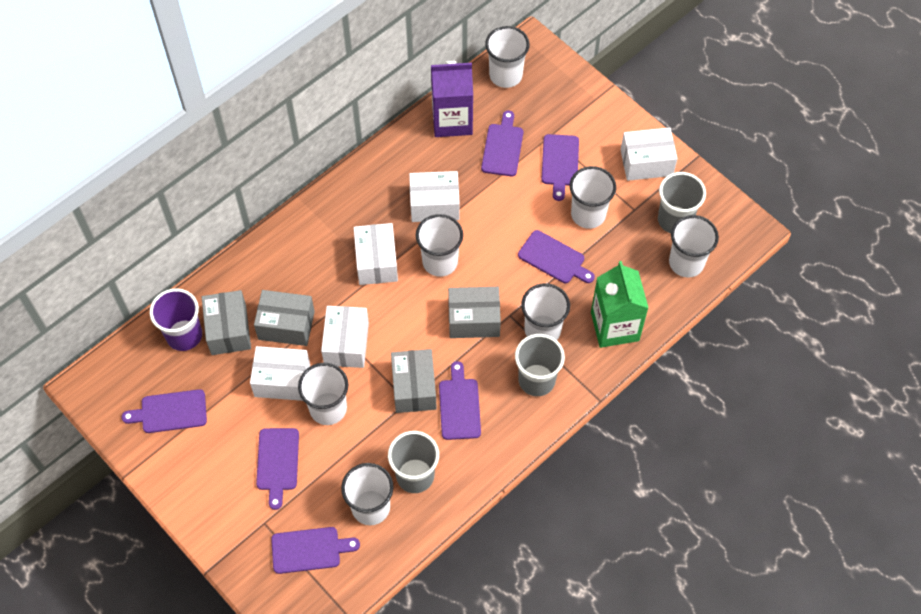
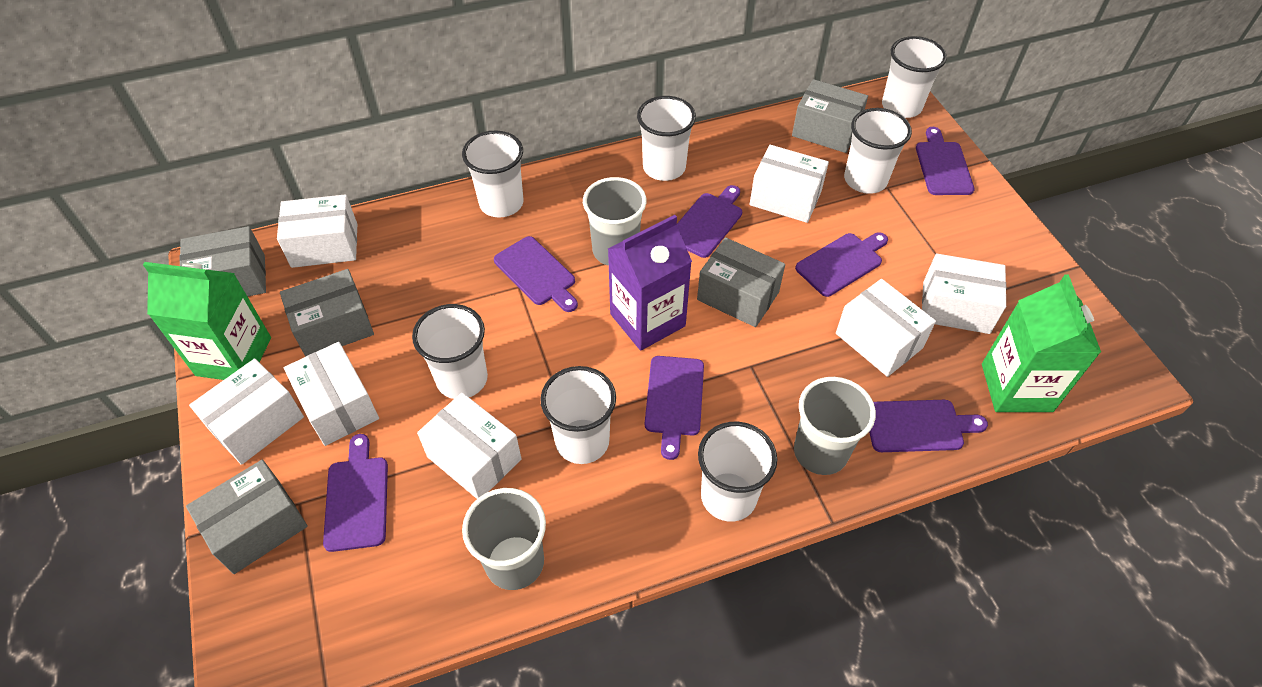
green carton: [591,261,648,348] = 1 -> [143,262,271,380] [982,274,1101,412] = 2
grey box: [202,290,251,355] [254,290,315,346] [391,349,437,413] [448,287,501,338] = 4 -> [179,226,266,297] [186,460,308,574] [280,269,374,357] [697,237,785,327] [792,79,868,153] = 5
purple cup: [150,288,202,351] = 1 -> none = 0
white box: [250,346,310,401] [321,306,369,368] [354,223,398,285] [409,171,460,222] [621,128,678,181] = 5 -> [189,359,304,465] [277,194,357,268] [284,342,379,446] [417,393,522,499] [750,145,829,223] [836,279,936,377] [922,254,1006,334] = 7

